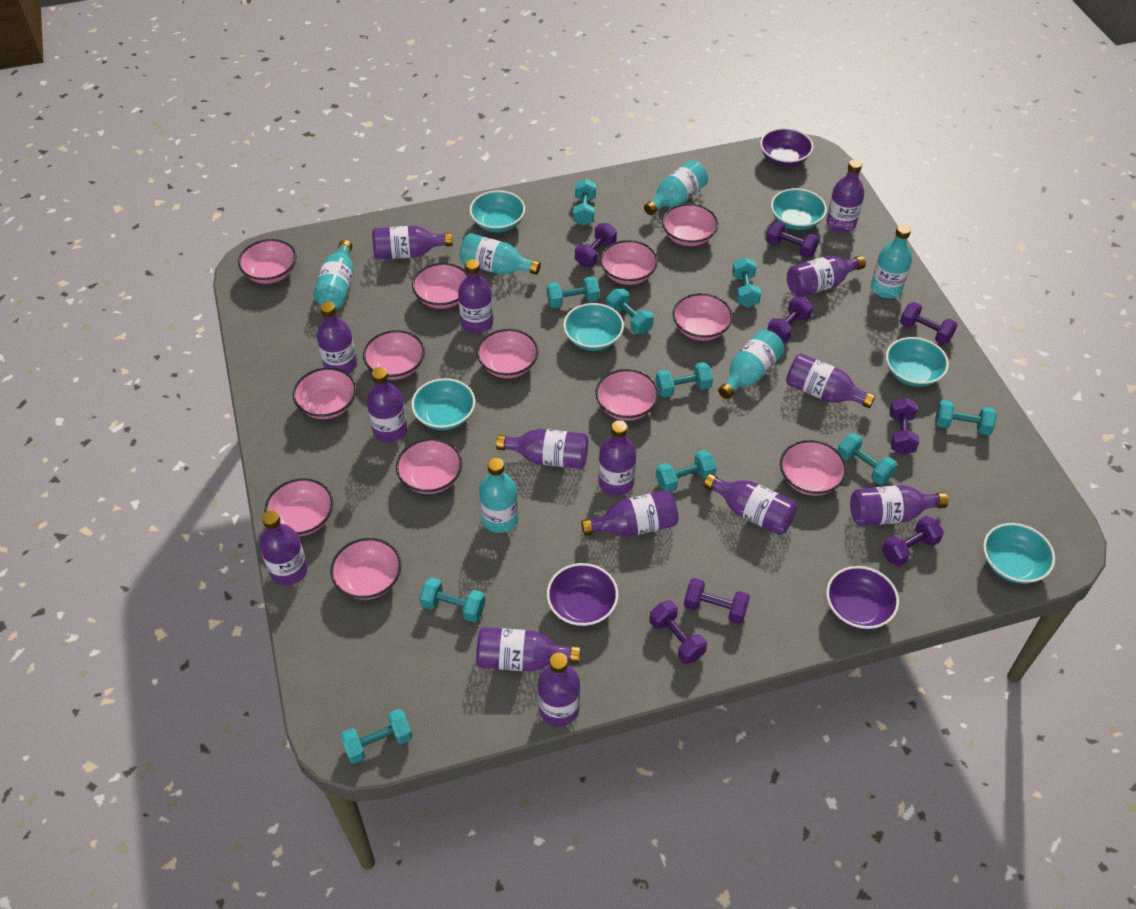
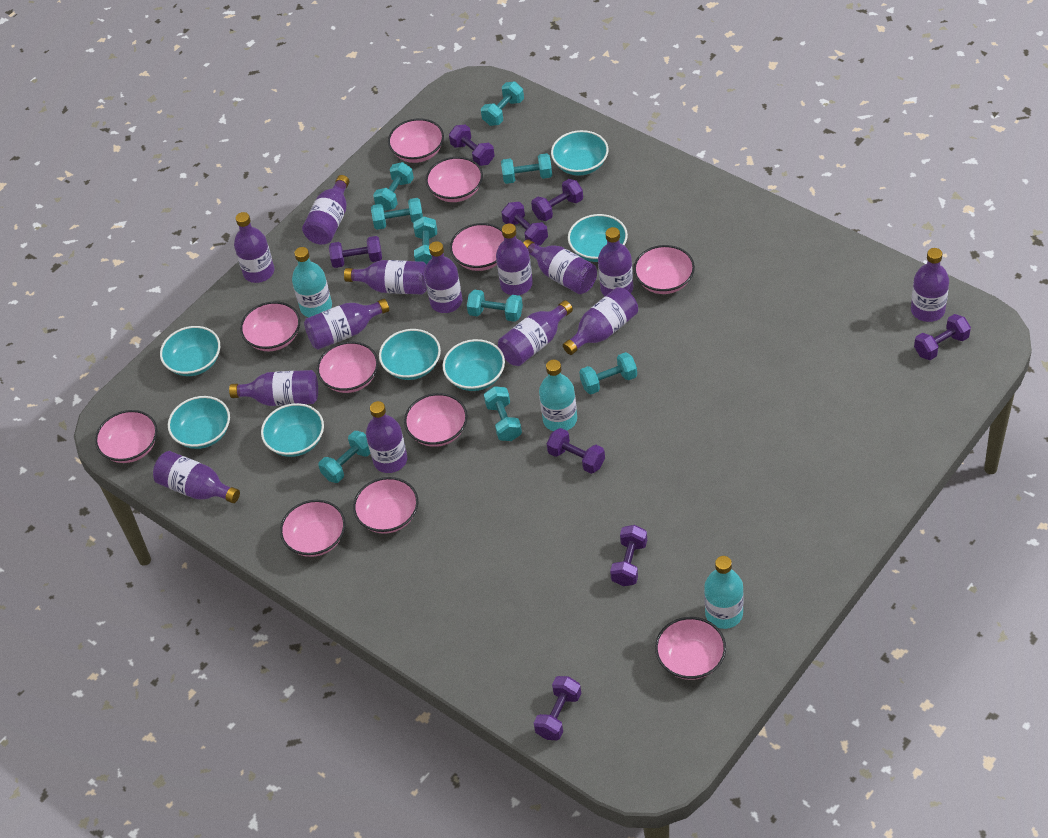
pink bowl: [238,239,297,284] [265,478,333,536] [293,368,357,419] [330,538,402,600] [363,330,425,380] [396,439,462,494] [412,263,467,309] [477,329,539,378] [595,369,659,421] [600,240,658,285] [662,204,718,246] [673,293,733,341] [780,440,847,496] = 13 -> [95,410,158,463] [240,301,300,351] [280,500,346,557] [317,342,379,393] [353,477,418,534] [388,118,444,163] [404,393,468,447] [426,157,483,202] [450,223,504,271] [634,245,695,294] [655,617,726,680] = 11
purple bottle: [260,510,308,585] [317,302,357,374] [366,367,407,442] [372,226,453,260] [458,259,493,333] [476,627,580,672] [496,429,588,469] [537,653,580,726] [581,490,678,537] [598,420,636,496] [704,473,797,535] [786,353,876,408] [787,256,866,297] [826,159,864,232] [850,485,948,526] = 15 -> [153,451,240,503] [229,370,318,406] [234,212,274,283] [302,175,350,244] [304,299,389,350] [344,260,427,295] [366,401,407,473] [424,241,463,313] [496,223,533,295] [498,300,573,366] [523,239,597,294] [563,287,638,355] [598,227,633,296] [911,248,949,322] = 14
purple bowl: [547,563,618,627] [760,128,813,167] [826,566,899,630] = 3 -> none = 0
turquoise bottle: [313,240,354,308] [460,233,541,275] [479,458,518,533] [644,160,708,215] [718,330,785,399] [871,224,912,298] = 6 -> [292,247,332,317] [539,360,577,431] [704,556,744,629] = 3
turquoise bowl: [411,378,475,430] [470,190,525,233] [563,303,624,351] [771,188,827,230] [886,337,949,387] [983,523,1055,584] = 6 -> [160,326,220,376] [168,396,230,449] [261,403,324,457] [379,329,441,380] [443,339,505,391] [551,130,608,176] [568,214,628,262] = 7
turquoise dumbbell: [340,709,412,764] [419,577,485,622] [547,276,600,308] [573,179,596,226] [606,289,654,334] [656,362,713,398] [656,450,717,492] [732,257,761,308] [838,433,897,484] [935,400,997,435] = 10 -> [318,431,370,483] [371,198,423,230] [373,162,414,211] [413,217,437,265] [467,289,523,322] [481,82,524,126] [484,386,522,441] [501,153,552,184] [579,352,637,394] = 9

